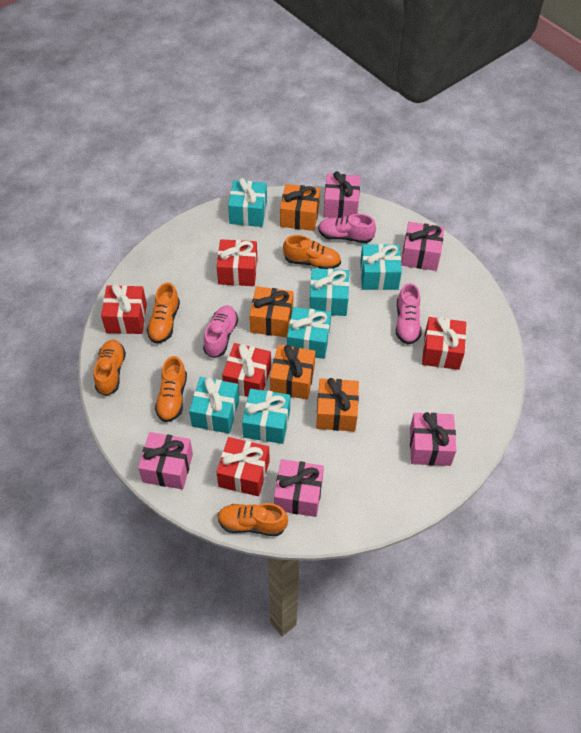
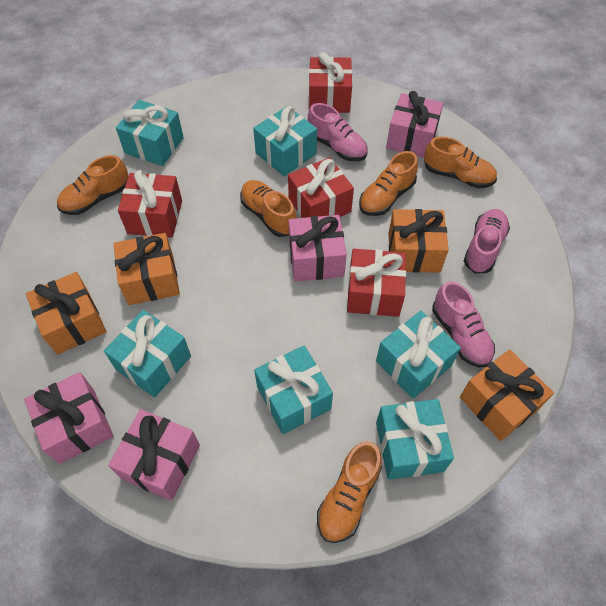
pink gift: [138,432,193,489] [274,459,324,517] [324,171,360,218] [401,222,444,271] [410,412,456,466] = 5 -> [24,372,113,464] [108,409,200,501] [288,215,347,282] [386,91,443,158] = 4
red gift: [101,284,147,334] [216,437,270,496] [217,239,257,286] [222,343,271,397] [422,316,466,370] = 5 -> [118,170,182,238] [288,157,354,218] [309,52,352,113] [347,249,406,317] = 4

